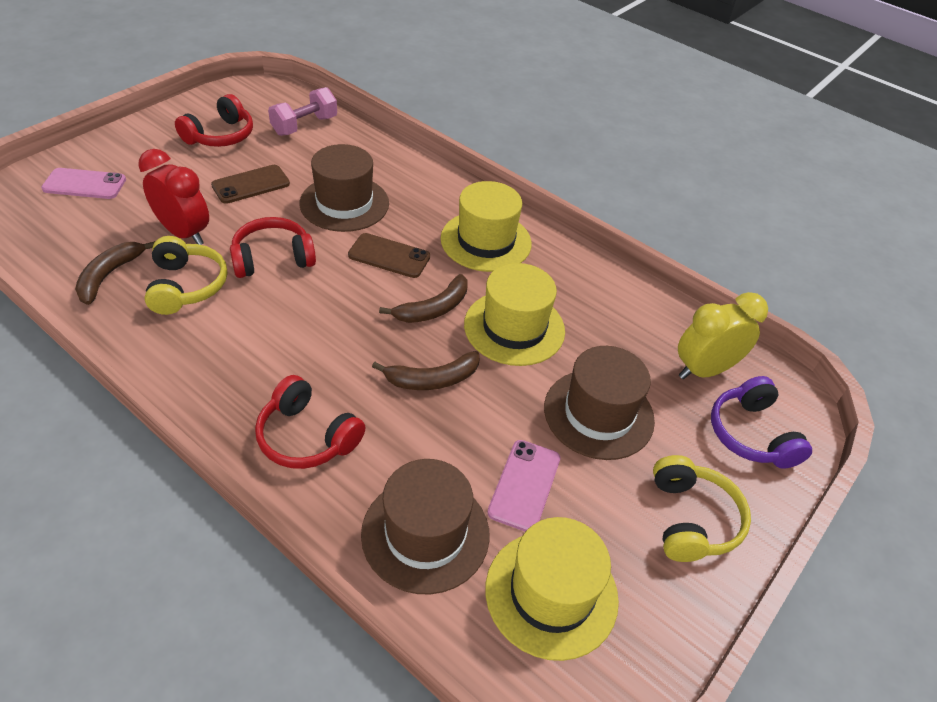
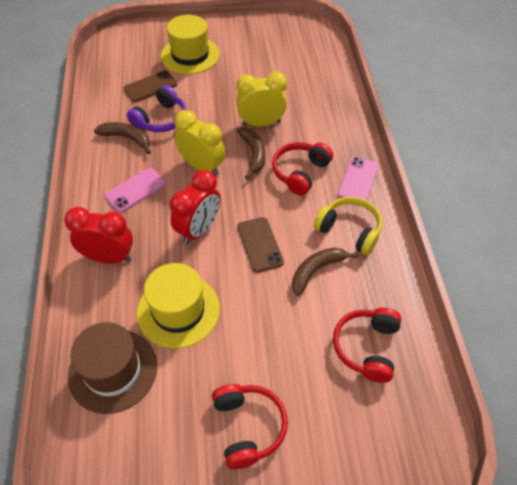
brown hat: [299,144,389,232] [361,459,490,594] [544,346,655,460] = 3 -> [68,322,157,414] = 1
pink dumbbell: [268,87,337,136] = 1 -> none = 0
red clock: [138,149,209,245] = 1 -> [64,207,133,264] [170,170,221,244] = 2
yellow clock: [678,292,768,379] = 1 -> [174,110,225,176] [236,72,287,126] = 2
yellow hat: [441,181,532,272] [464,263,565,366] [485,517,619,661] = 3 -> [137,263,220,349] [161,15,220,74] = 2
yellow headphones: [145,236,227,315] [653,455,751,562] = 2 -> [314,197,382,255] = 1

